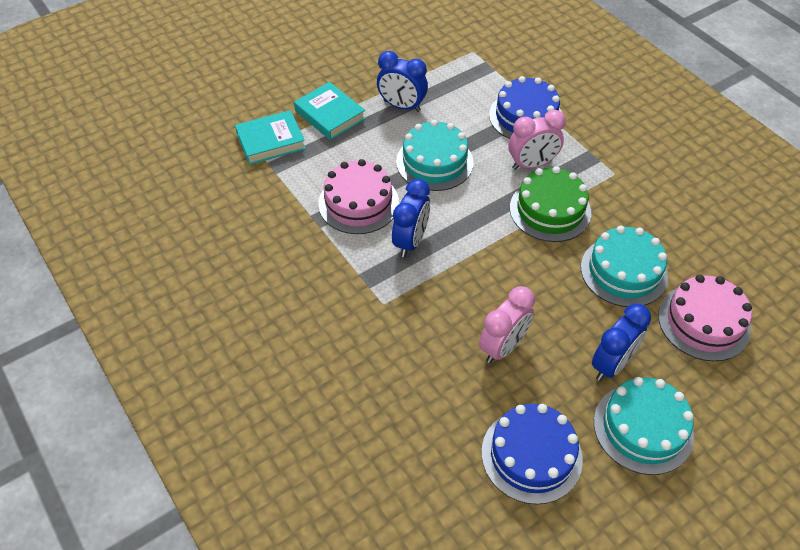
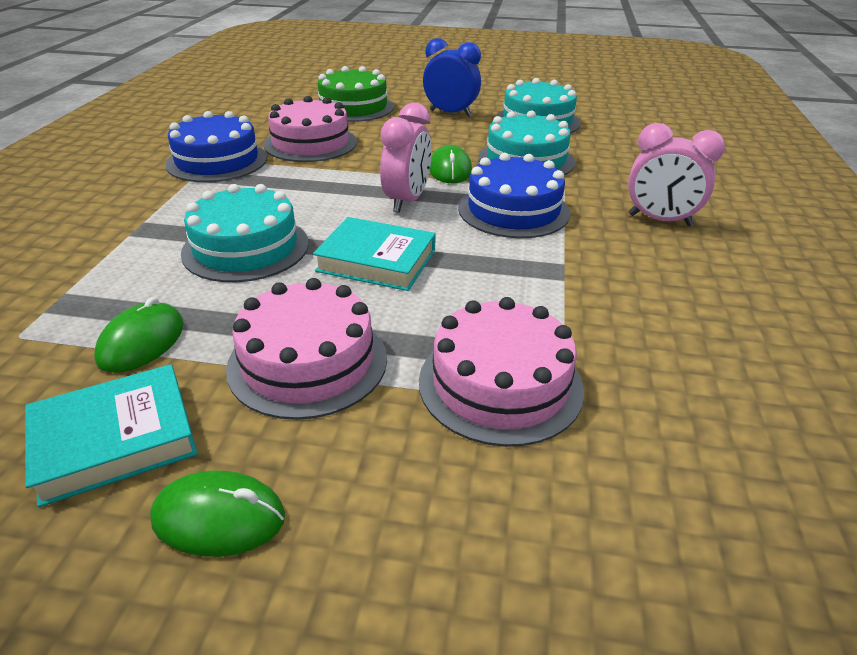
blue clock: [377,51,428,112] [392,179,430,257] [592,304,651,381] = 3 -> [423,38,481,117] = 1
green mouse: none = 0 -> [94,297,184,373] [150,471,285,557] [430,145,472,183] = 3
pink cake: [318,159,399,234] [658,275,752,361] = 2 -> [226,278,387,420] [264,96,357,162] [419,297,584,447] = 3

